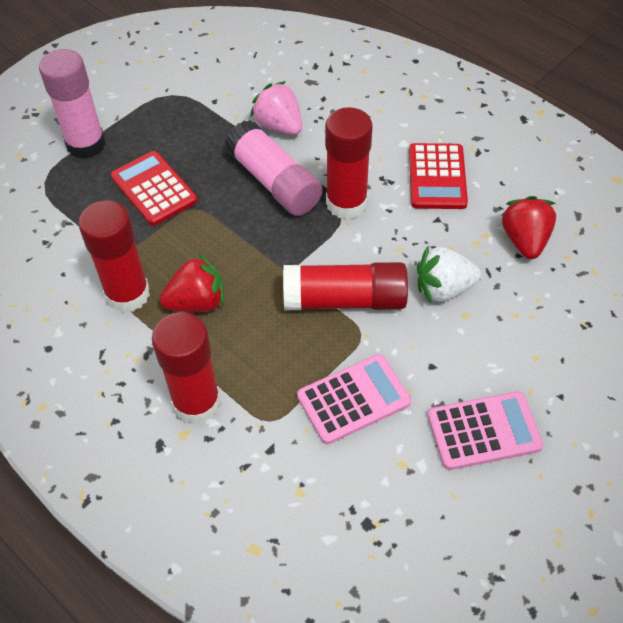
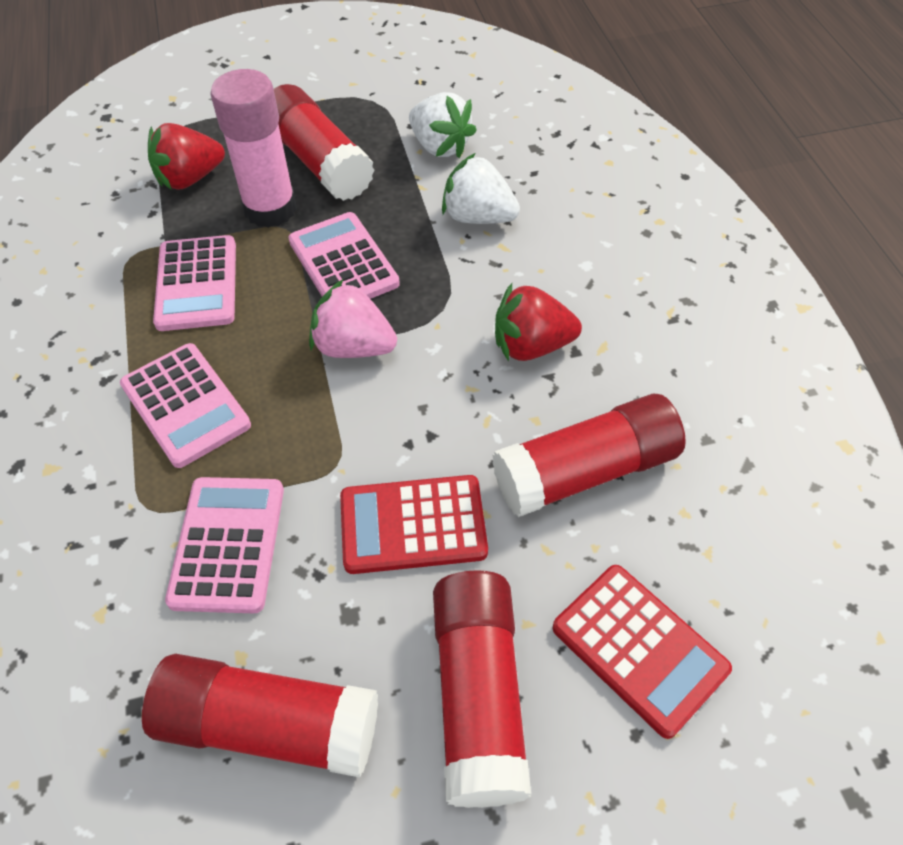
pink calculator: [297,354,411,444] [428,391,544,470] = 2 -> [120,343,251,468] [153,235,236,331] [165,477,284,613] [288,212,400,299] = 4
pink glue stick: [39,49,106,159] [225,120,323,216] = 2 -> [210,69,297,228] = 1
white strawberry: [417,246,481,303] = 1 -> [409,92,477,158] [442,153,520,224] = 2

